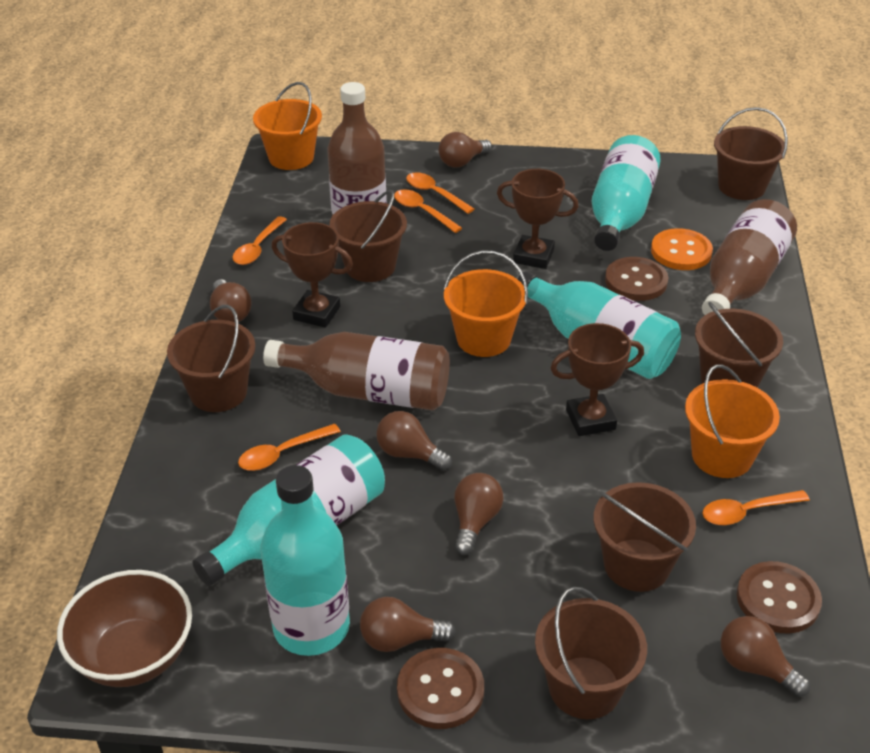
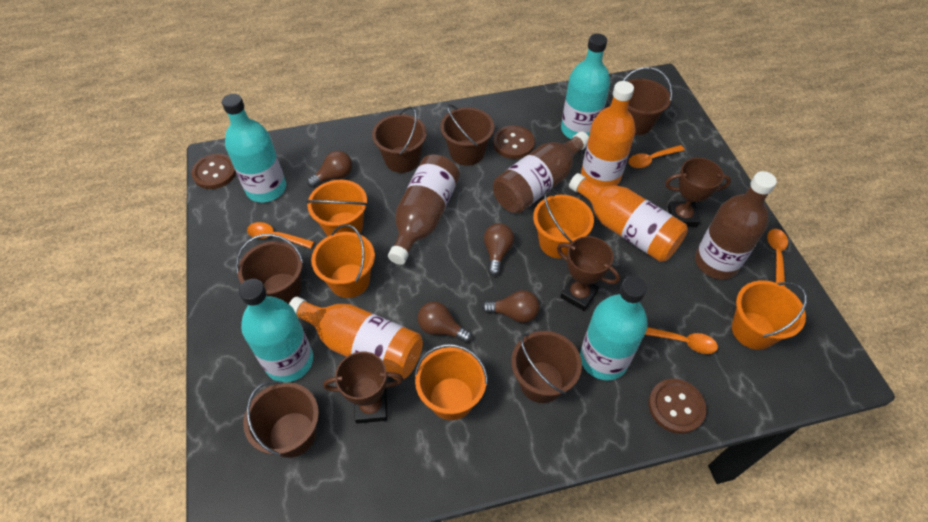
brown bowl: [57,570,192,687] = 1 -> none = 0
brown light bulb: [210,279,252,322] [360,597,456,652] [376,411,452,471] [439,132,492,168] [454,473,504,555] [721,616,810,697] = 6 -> [307,151,352,188] [417,302,472,343] [482,290,540,323] [484,223,514,276] = 4
orange bottle: none = 0 -> [289,297,423,380] [569,173,688,262] [581,81,636,187] = 3
orange bucket: [253,82,322,170] [444,250,528,357] [685,364,780,478] = 3 -> [306,180,368,236] [311,224,375,298] [414,344,488,420] [533,191,594,258] [732,280,807,350] = 5
orange button: [651,228,713,270] = 1 -> none = 0
orange spoon: [233,216,287,265] [238,423,341,471] [394,189,462,233] [406,172,474,214] [702,490,810,525] = 5 -> [247,222,314,249] [628,145,685,168] [645,327,718,354] [767,229,788,286] = 4

